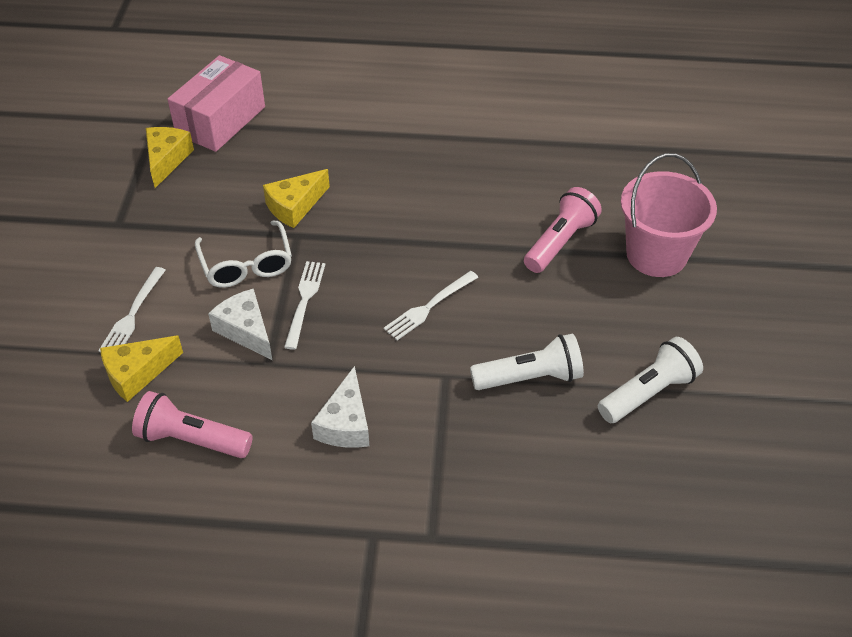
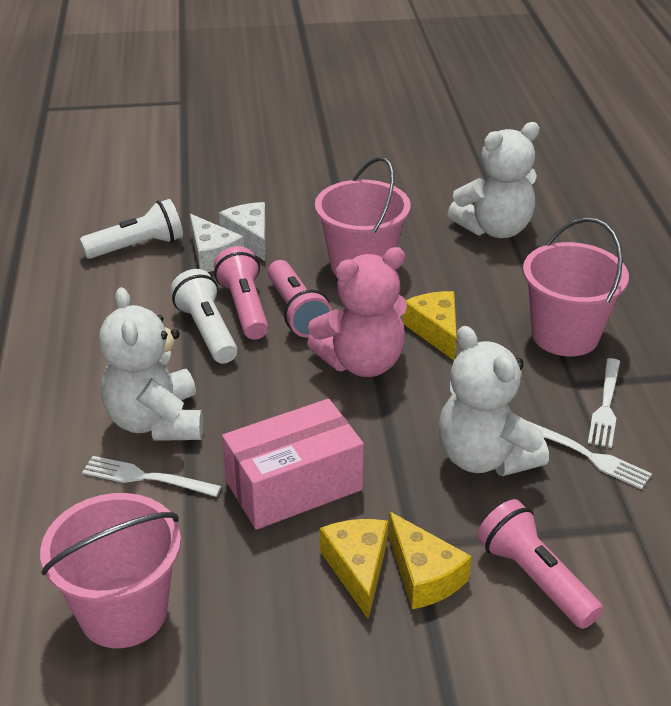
pink bucket: [621,153,717,277] = 1 -> [40,493,181,648] [315,157,411,275] [523,218,629,356] = 3
pink flashlight: [132,391,253,458] [524,187,602,273] = 2 -> [214,246,268,340] [268,260,332,338] [477,499,603,629] = 3
pink teddy bear: none = 0 -> [307,247,407,377] = 1
white glasses: [195,220,292,288] = 1 -> none = 0
white teddy bear: none = 0 -> [99,287,203,441] [439,326,549,476] [447,122,540,238] = 3

